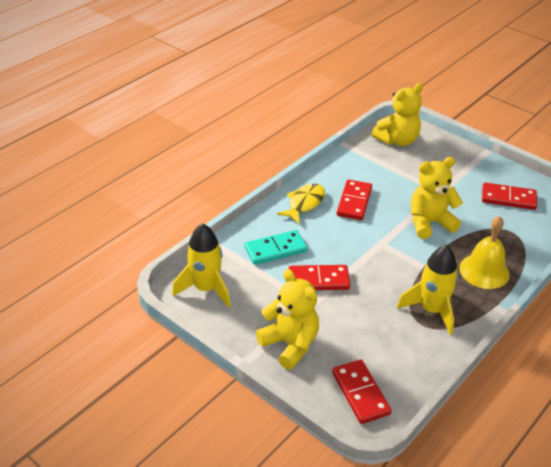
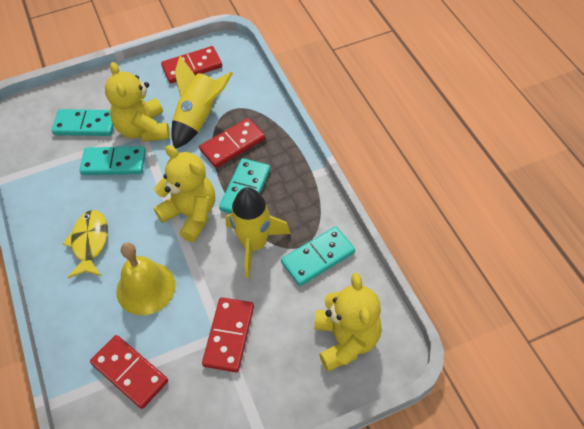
turquoise domino: [245,230,307,265] = 1 -> [52,109,114,136] [80,146,146,175] [219,158,270,214] [281,226,355,286] = 4

